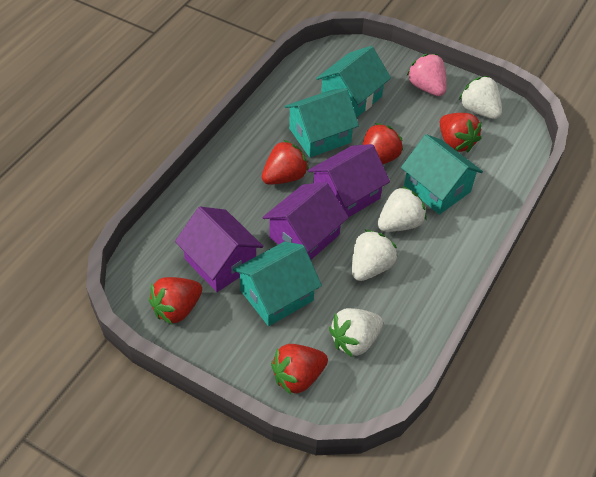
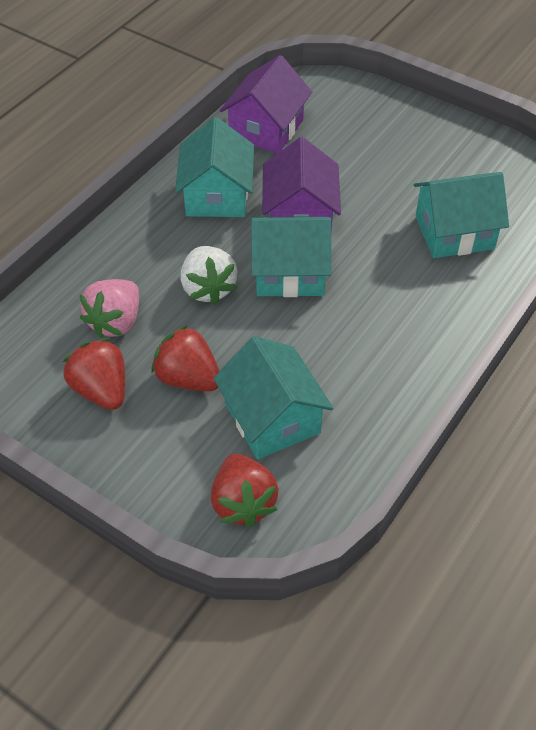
purple house: [175,207,263,292] [262,182,349,260] [308,144,390,217] = 3 -> [220,55,312,153] [262,137,341,232] = 2
red strawberry: [149,277,202,325] [262,140,309,185] [271,344,328,395] [363,123,403,164] [440,113,482,152] = 5 -> [63,338,125,410] [152,325,219,391] [211,453,279,528] = 3
white strawberry: [329,308,383,358] [352,230,397,281] [377,186,426,232] [459,76,502,119] = 4 -> [181,246,238,305] = 1

